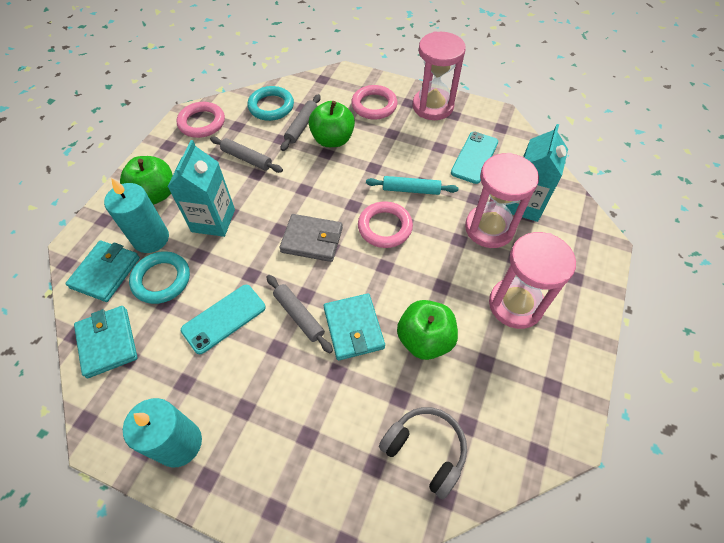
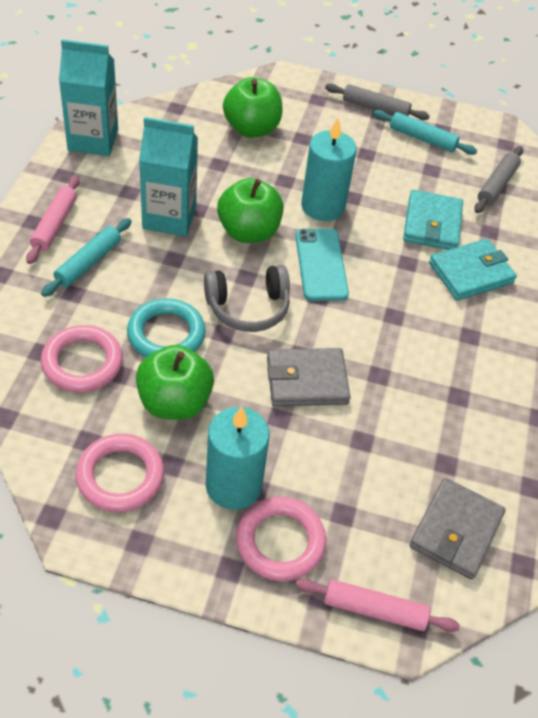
grey rolling pin: [210,136,283,173] [267,275,333,353] [281,94,320,151] = 3 -> [325,83,430,120] [474,146,523,213] = 2
grey wallet: [279,214,343,262] = 1 -> [267,348,351,407] [409,478,505,580] = 2
pink hourglass: [413,31,466,120] [465,153,539,248] [489,232,576,329] = 3 -> none = 0
pink rolling pin: none = 0 -> [26,176,80,264] [296,578,460,632] = 2
turquoise phone: [181,284,266,354] [451,132,498,184] = 2 -> [295,229,349,301] = 1
turquoise ring: [129,251,190,304] [248,86,294,121] = 2 -> [127,298,206,358] = 1
turquoise rolling pin: [366,176,459,195] = 1 -> [41,218,132,297] [373,110,477,155] = 2
turquoise wallet: [65,240,140,302] [74,306,138,378] [324,293,385,360] = 3 -> [403,190,463,250] [429,239,517,301] = 2

